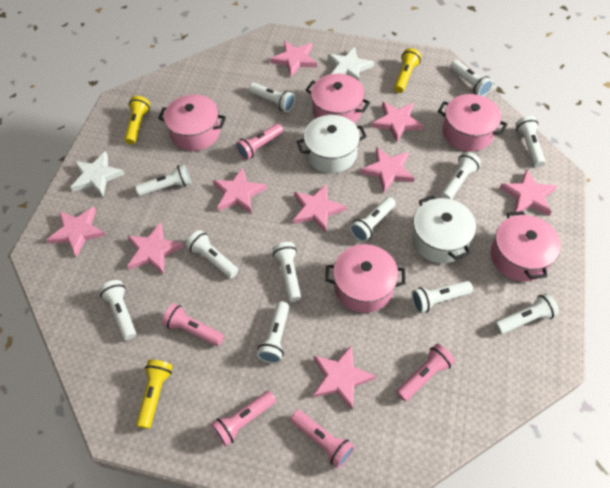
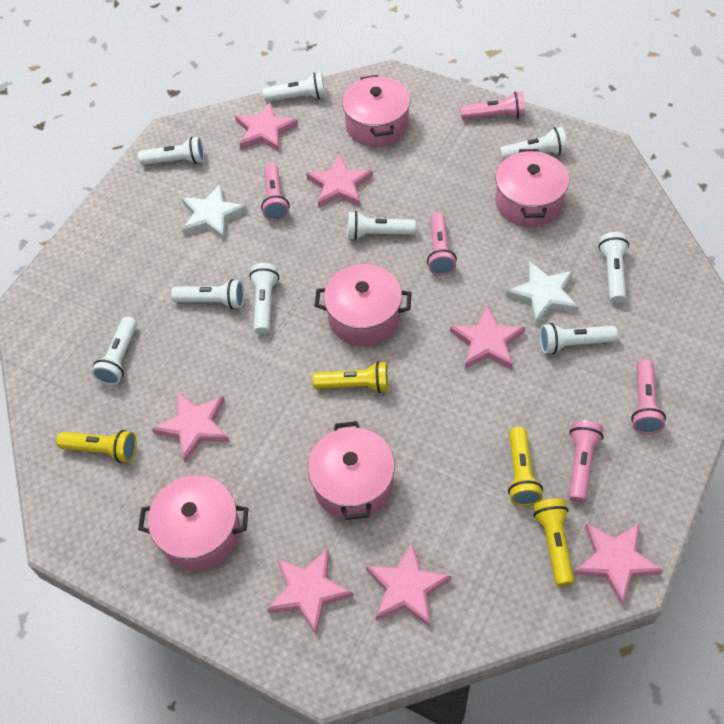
pink star: [47,207,106,257] [127,222,183,275] [213,167,267,214] [270,41,317,77] [293,184,347,233] [313,345,376,410] [361,147,415,192] [372,101,424,142] [500,169,557,216] = 9 -> [152,391,230,463] [235,102,298,152] [267,549,353,634] [306,154,373,208] [366,543,452,627] [450,305,525,369] [574,523,663,605] = 7
white flashlight: [99,280,136,340] [135,164,191,196] [186,230,238,278] [249,83,295,112] [257,301,289,363] [272,242,301,301] [350,197,396,242] [411,281,473,313] [441,152,481,199] [450,60,493,96] [494,293,559,334] [515,116,546,167] = 12 -> [91,316,137,385] [138,137,205,165] [171,279,244,309] [249,263,279,334] [263,72,326,102] [347,211,416,240] [499,127,567,161] [540,323,618,354] [598,232,629,303] = 9
white pot: [297,115,367,173] [412,195,476,263] = 2 -> none = 0
yellow flashlight: [124,96,150,145] [136,360,173,429] [394,48,421,93] = 3 -> [56,430,137,463] [313,361,389,393] [508,427,543,506] [533,498,574,586] = 4

